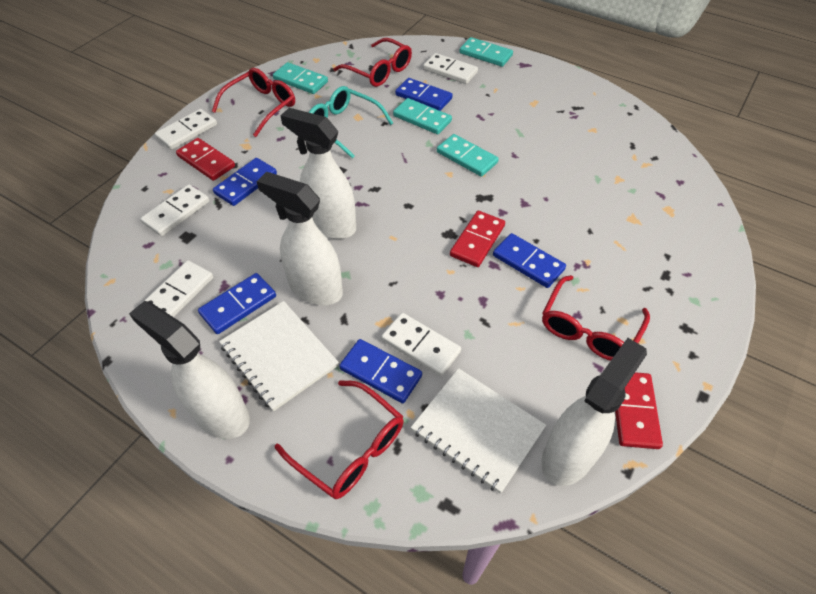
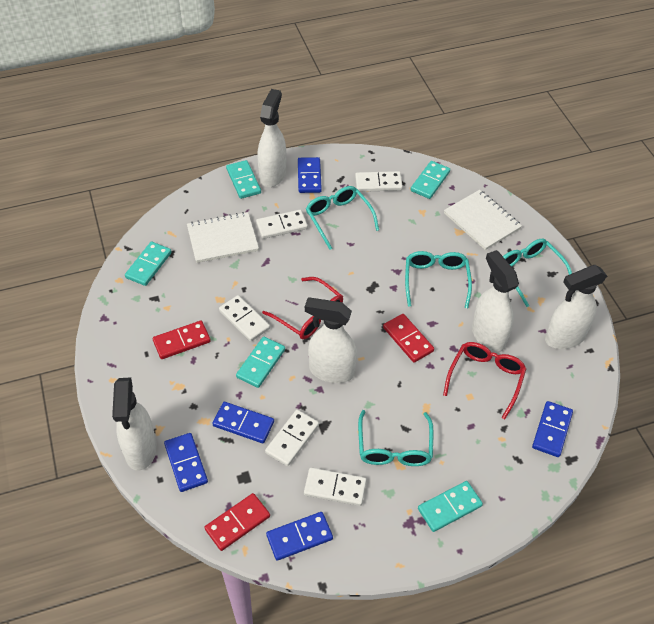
red glasses: [212,68,295,137] [275,380,404,499] [334,38,412,87] [542,275,650,361] = 4 -> [262,277,343,339] [443,342,527,419] = 2
turquoise domino: [273,62,328,94] [393,98,452,134] [437,134,499,177] [459,37,513,67] = 4 -> [125,242,172,286] [226,160,261,199] [236,337,285,388] [410,161,450,199] [418,481,483,532] = 5
turquoise glasses: [308,86,393,158] = 1 -> [306,186,379,250] [358,410,433,466] [405,251,472,308] [503,239,572,307] = 4
white spray bottle: [129,301,250,439] [256,172,343,305] [281,108,356,239] [541,338,647,486] = 4 -> [112,377,157,471] [257,89,286,187] [305,298,357,383] [472,250,519,352] [545,265,607,349] = 5

